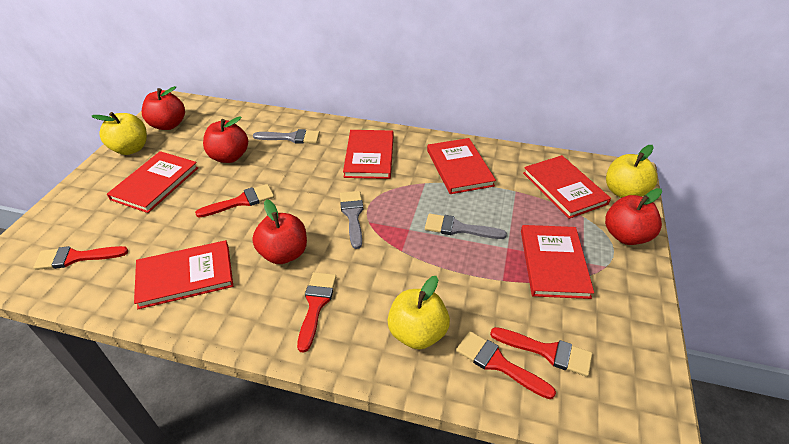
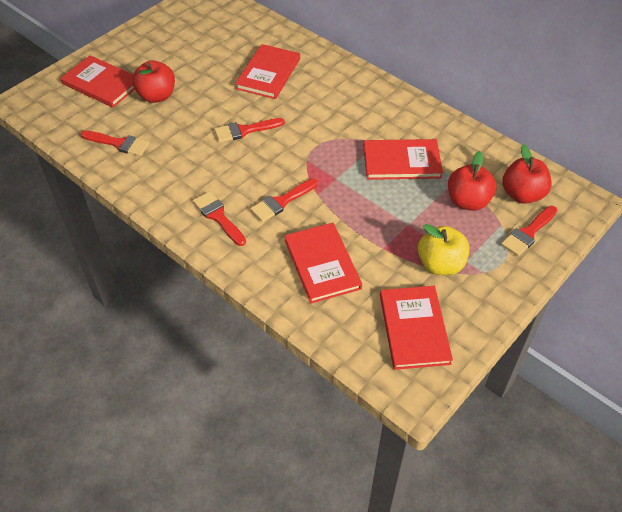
grey brush: [253,129,320,144] [340,191,363,249] [425,214,507,239] = 3 -> none = 0
red apple: [142,86,185,130] [203,116,248,163] [252,199,307,264] [605,188,662,245] = 4 -> [132,61,175,103] [448,151,496,211] [502,144,552,204] = 3
red book: [107,151,198,213] [134,240,233,309] [343,130,394,179] [427,138,496,194] [521,225,594,299] [523,155,611,219] = 6 -> [60,55,135,108] [235,44,300,99] [284,223,362,304] [364,139,443,180] [380,286,453,370] = 5
yellow apple: [92,112,147,155] [387,276,450,349] [606,145,657,198] = 3 -> [418,224,469,275] = 1

